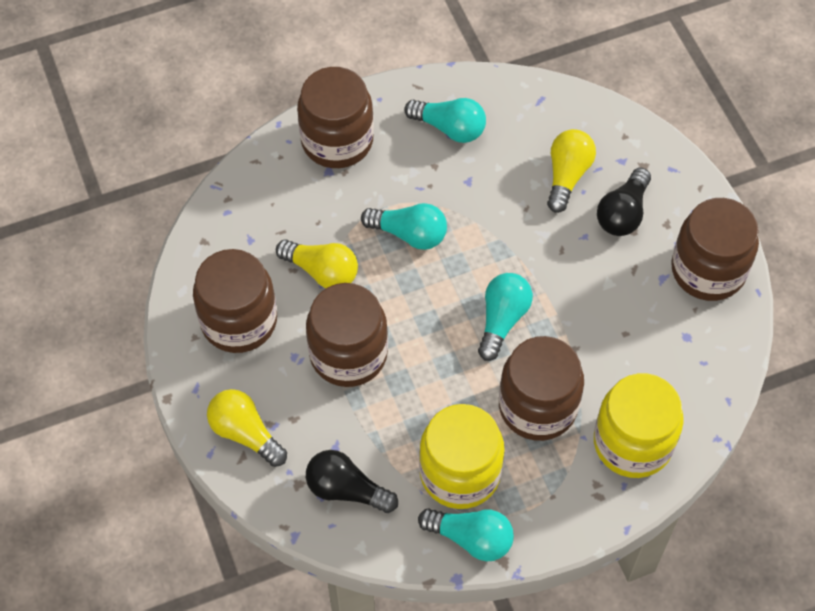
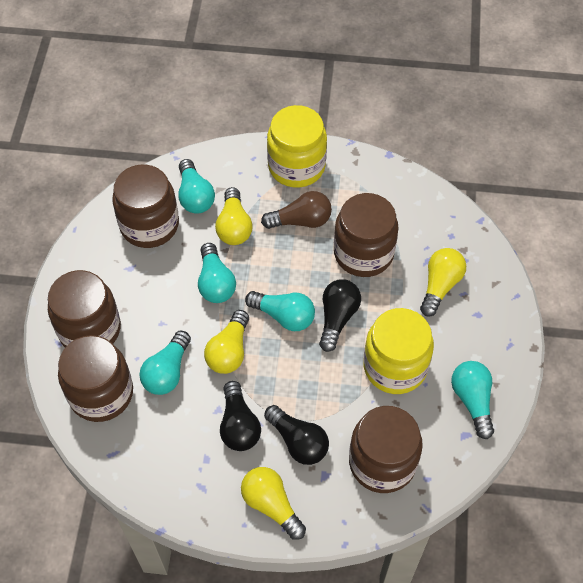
black light bulb: [306,450,398,513] [597,167,651,236] = 2 -> [220,381,261,451] [264,405,329,465] [319,279,361,352] = 3
brown light bulb: none = 0 -> [261,191,332,229] = 1
turquoise light bulb: [361,203,447,250] [404,98,486,143] [418,508,514,561] [478,273,533,361] = 4 -> [139,331,191,395] [178,159,215,214] [198,243,236,303] [245,291,315,331] [451,361,494,439] = 5
yellow light bulb: [207,389,287,467] [276,239,358,288] [547,129,596,213] = 3 -> [204,310,249,374] [215,187,252,245] [241,467,306,540] [420,248,466,317] = 4

